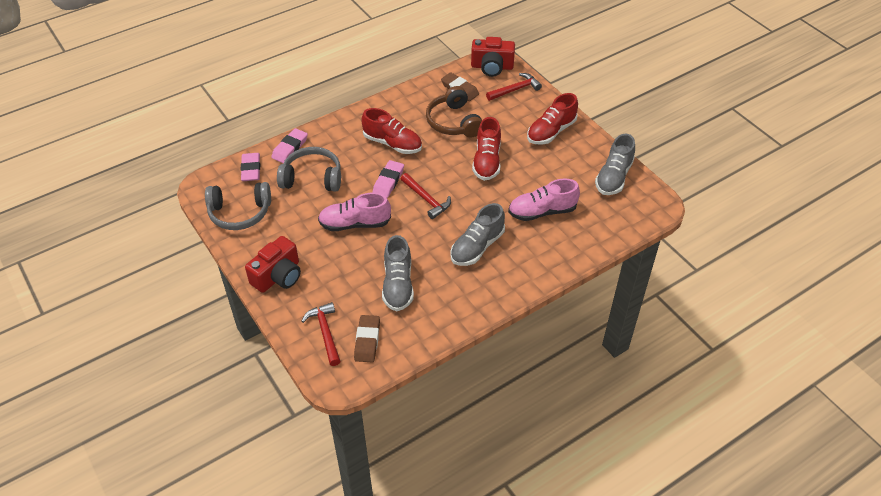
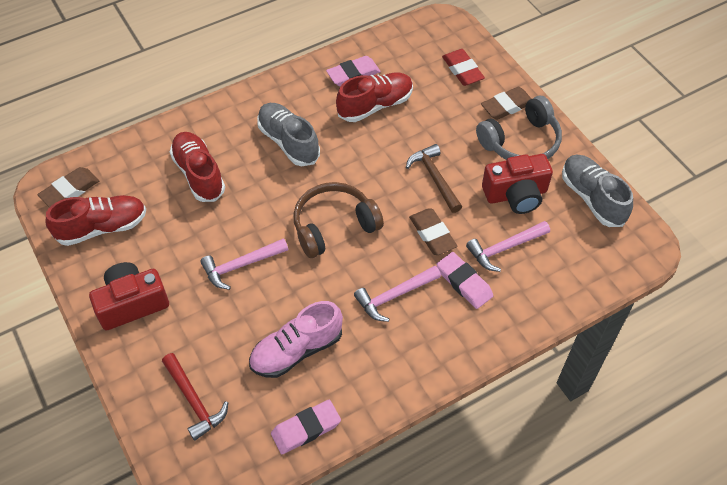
brown eraser: [354,315,380,362] [441,72,479,101] = 2 -> [38,167,99,207] [409,208,458,255] [481,87,532,120] = 3
brown hammer: none = 0 -> [406,144,462,213] = 1
grey headphones: [205,182,271,230] [277,147,341,192] = 2 -> [476,96,562,160] = 1
grey shoe: [382,235,414,311] [450,203,505,266] [595,134,635,195] = 3 -> [257,103,320,166] [562,155,633,227] = 2
pink hammer: none = 0 -> [200,238,288,290] [354,266,441,322] [466,221,550,272] = 3
pink shoe: [318,193,391,231] [508,178,580,221] = 2 -> [249,301,343,378] = 1
red eraser: none = 0 -> [442,49,485,86] = 1
red hammer: [302,302,341,366] [401,173,451,219] [486,73,542,101] = 3 -> [162,353,228,441] = 1

